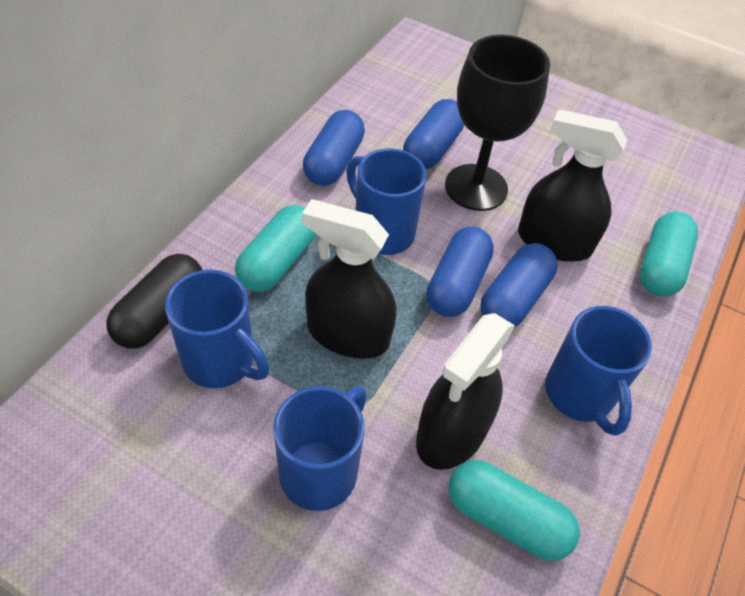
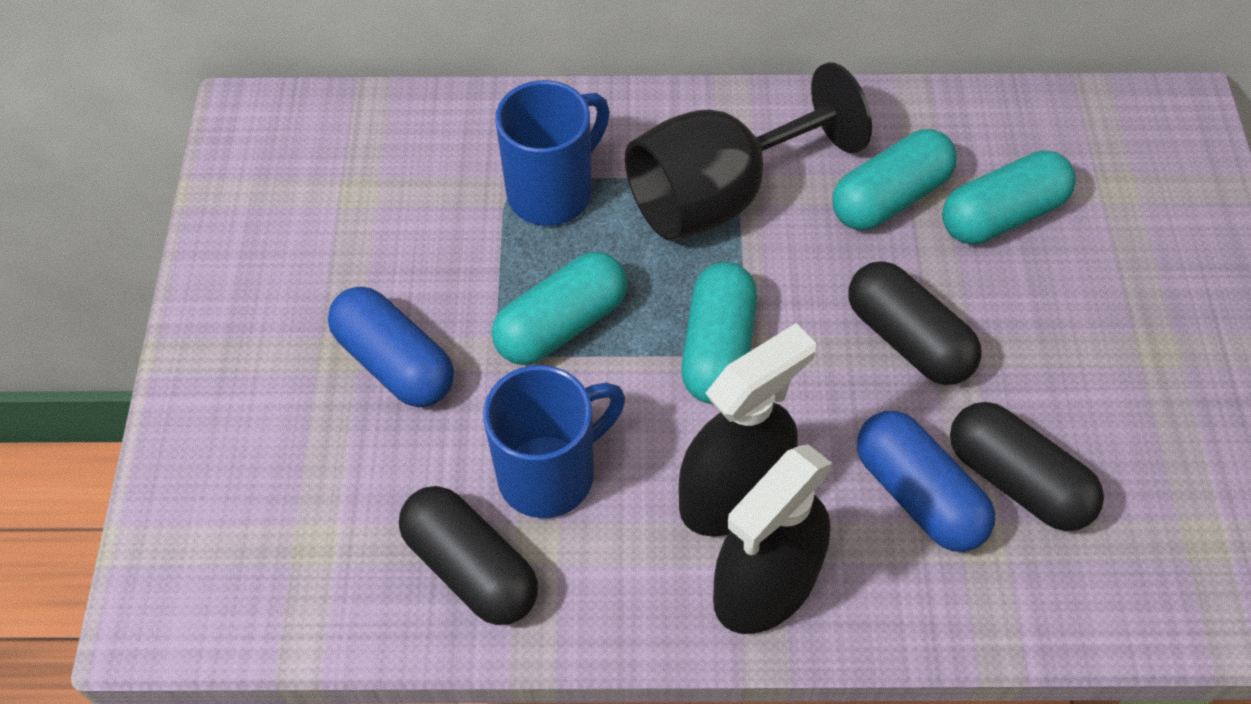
black capsule: [106,254,202,348] = 1 -> [399,486,538,625] [849,261,982,385] [950,402,1104,531] = 3
black spray bottle: [302,199,397,359] [416,313,515,470] [518,109,627,262] = 3 -> [679,323,816,537] [713,444,833,634] = 2
blue capsule: [303,110,365,186] [403,99,464,169] [427,226,494,317] [480,243,557,327] = 4 -> [328,287,454,407] [857,411,995,552] = 2
blue mug: [165,270,269,388] [273,386,367,511] [346,148,427,255] [545,306,652,436] = 4 -> [483,365,625,518] [495,80,610,226] = 2
turquoise capsule: [235,205,316,292] [449,460,580,561] [640,212,698,297] = 3 -> [492,252,627,365] [681,262,757,404] [832,129,957,230] [942,150,1076,245] = 4

